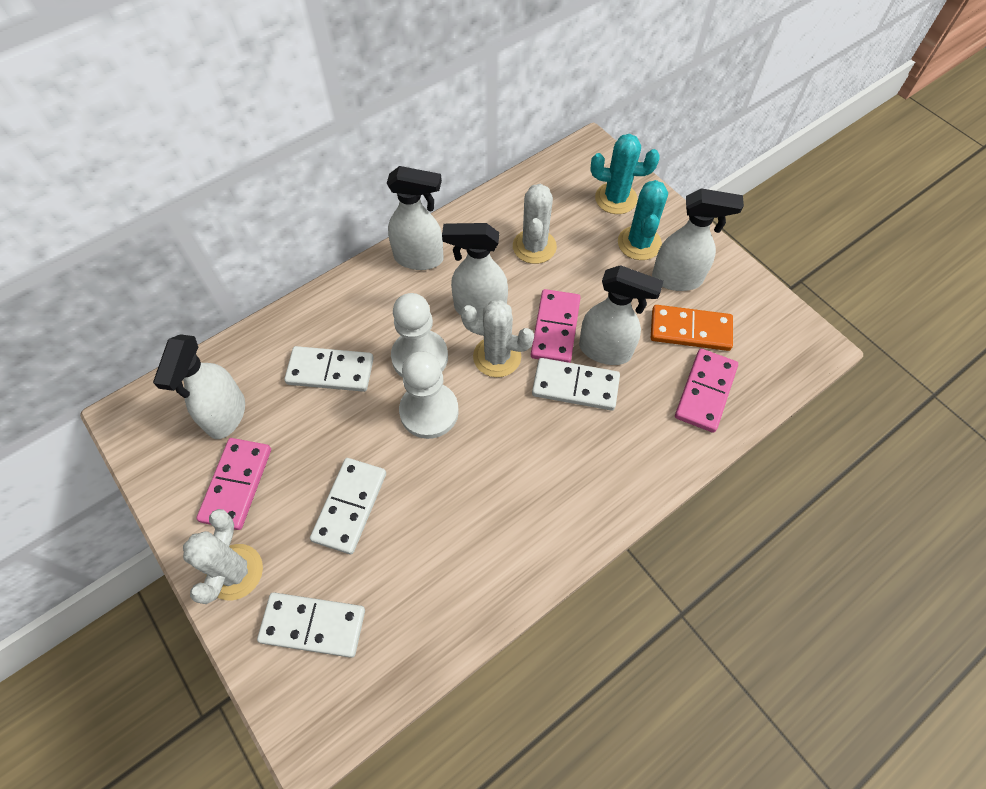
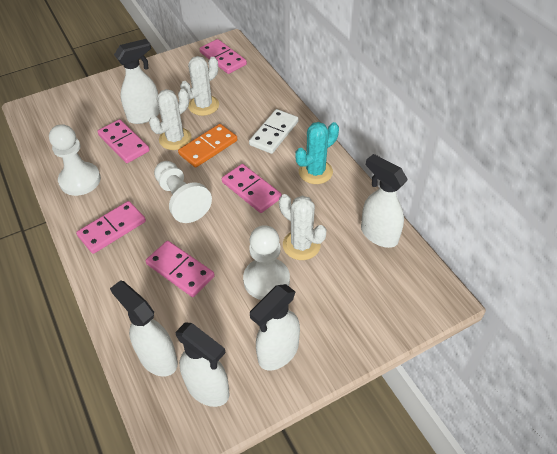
pink domino: [196,438,271,530] [531,289,581,363] [675,349,738,433] = 3 -> [76,201,146,254] [97,119,150,163] [146,241,215,297] [200,39,247,74] [222,164,282,213] = 5
turquoise cactus: [591,134,660,214] [618,180,668,260] = 2 -> [295,122,339,184] = 1
white domino: [257,592,365,658] [284,346,374,392] [310,458,386,554] [532,358,620,411] = 4 -> [249,109,299,154] = 1
white pawn: [391,293,448,378] [399,351,459,439] = 2 -> [49,124,101,196] [154,161,212,223] [243,225,290,300] = 3

